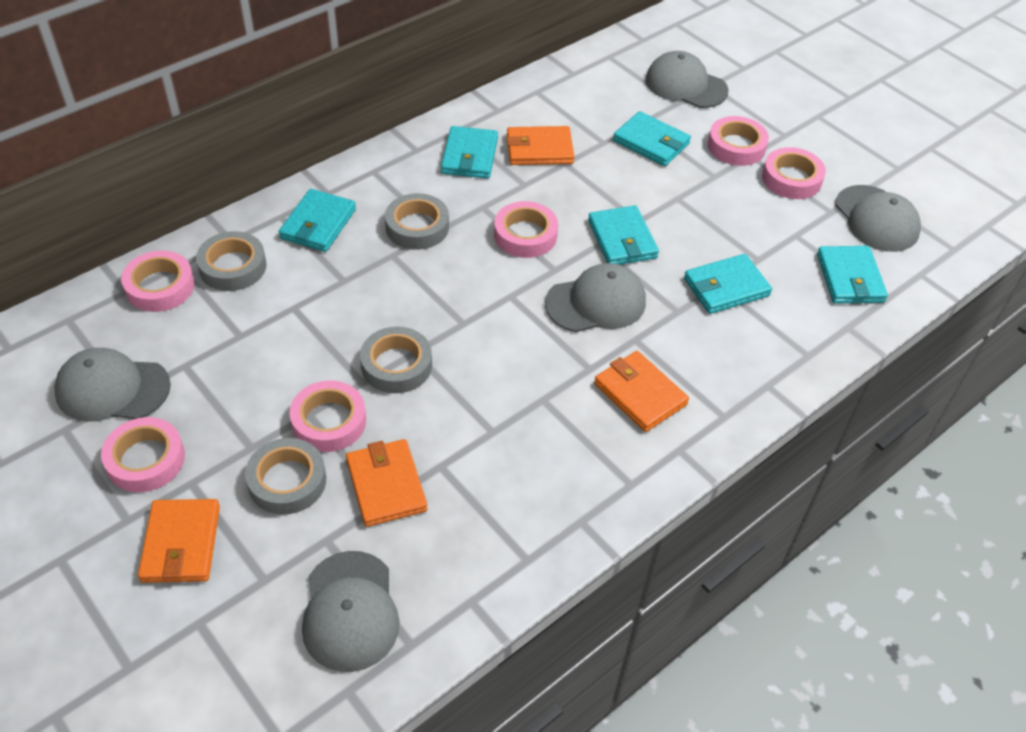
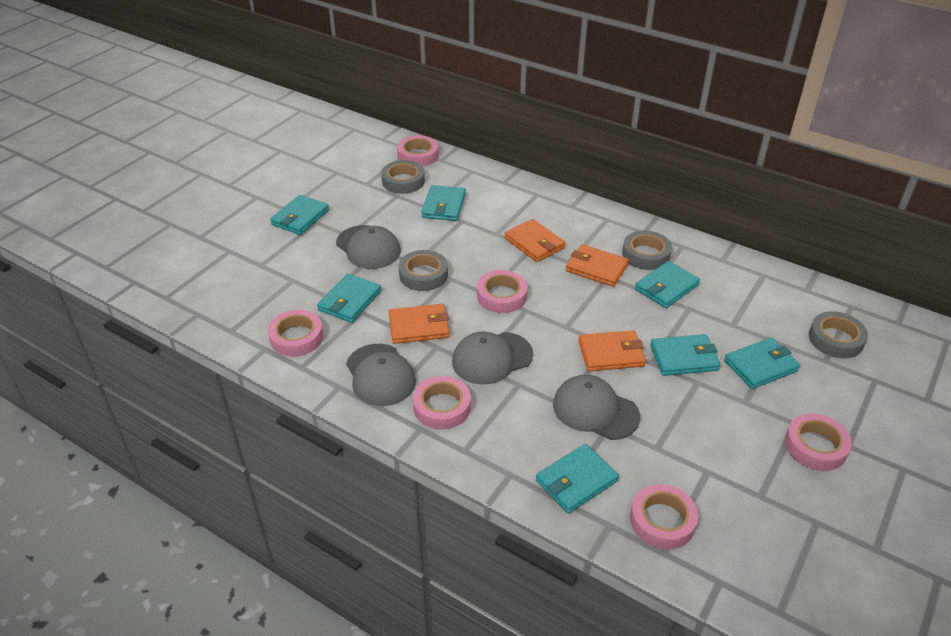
grey cap: [54,348,171,422] [302,551,400,672] [545,263,646,332] [645,51,728,108] [835,185,921,252] = 5 -> [336,225,401,269] [346,344,416,406] [452,332,533,385] [553,374,640,440] = 4
turquoise wallet: [279,189,356,252] [441,126,498,179] [588,205,659,265] [613,111,691,166] [684,254,772,314] [817,246,888,304] = 6 -> [270,195,329,235] [317,273,381,323] [421,185,466,221] [536,444,619,514] [635,261,700,308] [650,334,721,376] [724,337,800,389] = 7

